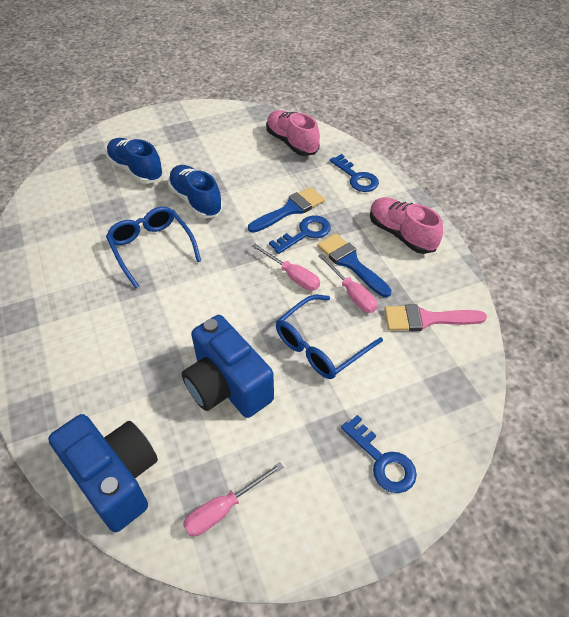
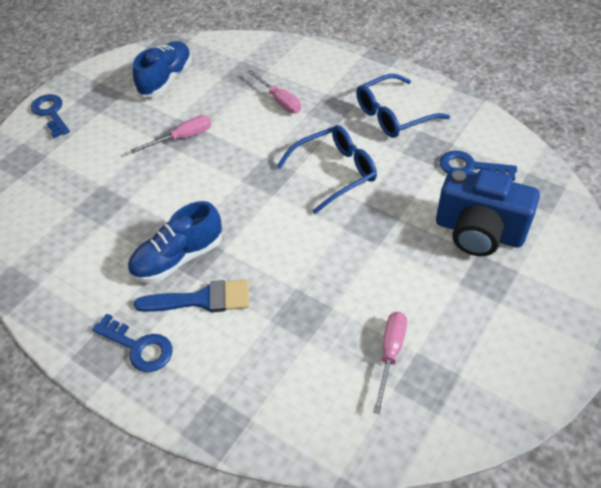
blue brush: [248,187,325,233] [317,233,392,297] = 2 -> [134,280,249,313] = 1
blue camera: [48,414,158,532] [182,315,274,418] = 2 -> [436,167,540,256] = 1
pink brush: [384,304,487,331] = 1 -> none = 0
pink shoe: [266,110,320,156] [370,197,443,254] = 2 -> none = 0

